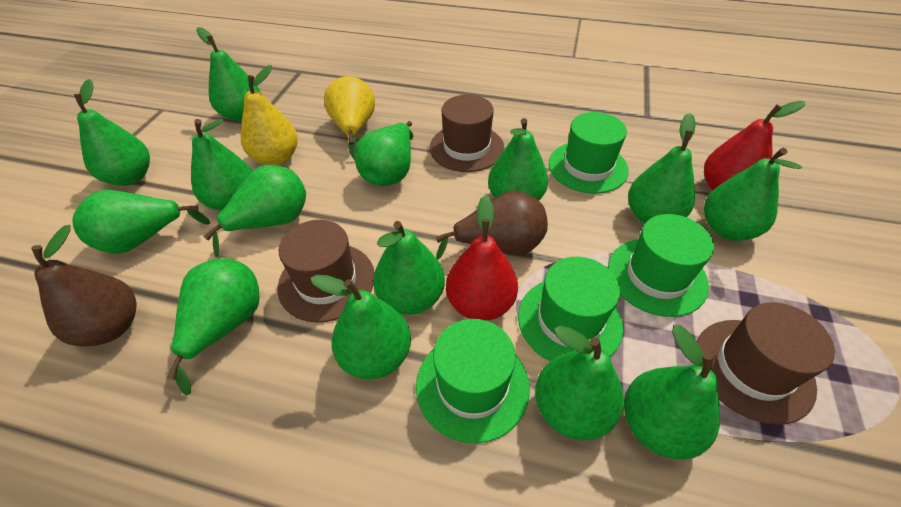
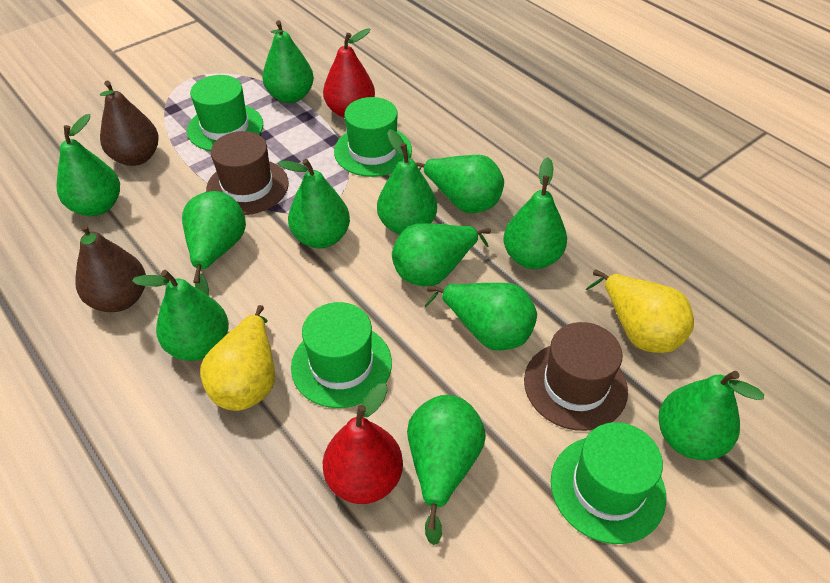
brown hat: [278,220,375,323] [430,95,504,172] [697,302,835,425] = 3 -> [206,131,289,215] [524,322,628,431] = 2
green pear: [72,190,210,254] [74,79,150,186] [167,258,260,395] [191,119,252,211] [196,27,260,121] [203,165,306,257] [310,275,411,380] [354,121,414,186] [373,221,445,315] [488,118,548,201] [535,326,624,440] [624,325,720,460] [628,113,696,224] [704,148,802,241] = 14 -> [57,114,120,216] [132,270,229,361] [182,191,246,296] [262,20,314,103] [278,159,350,248] [377,129,437,235] [392,223,491,287] [407,395,486,545] [415,155,504,213] [424,283,537,351] [503,157,567,269] [658,371,764,460] = 12

